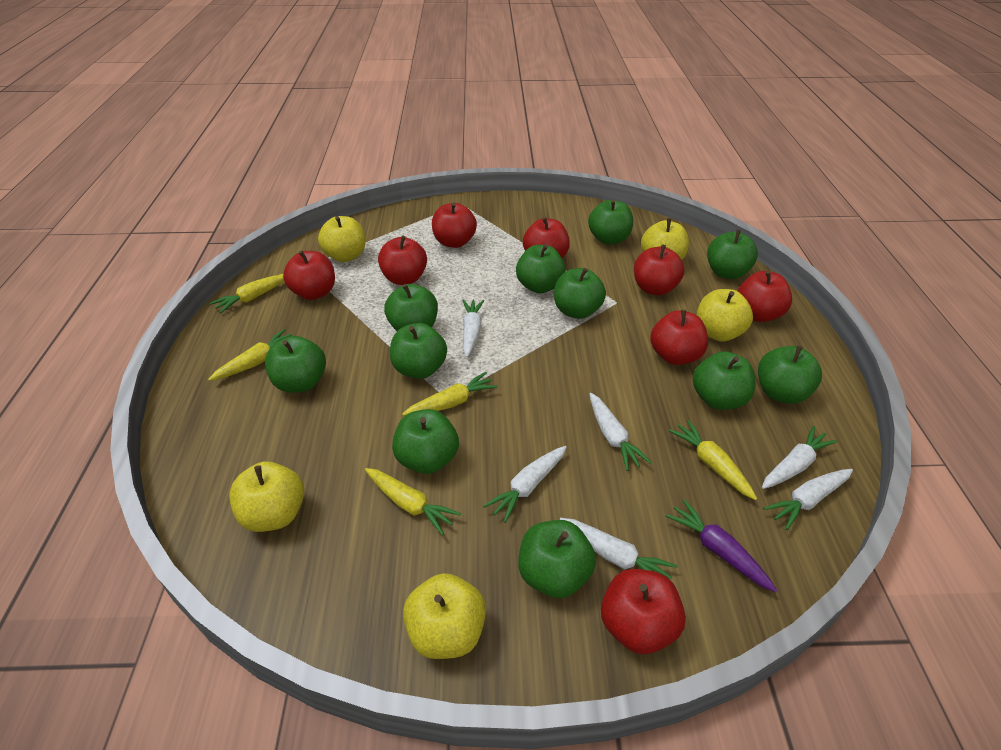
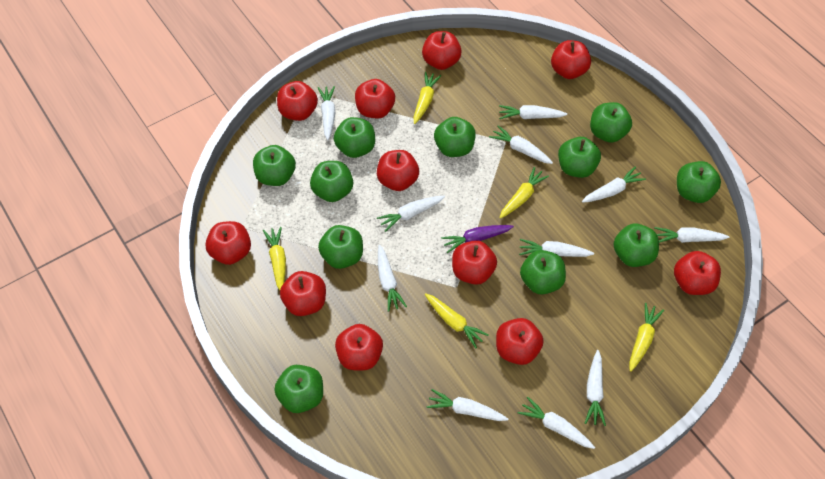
red apple: [283,250,335,300] [378,236,427,285] [432,203,477,248] [523,217,570,258] [601,569,686,654] [634,245,684,296] [650,310,708,365] [738,271,792,322] = 8 -> [205,221,251,265] [277,81,318,121] [280,271,326,316] [335,324,383,370] [355,79,395,118] [377,150,419,191] [422,31,462,70] [452,240,497,285] [496,318,544,365] [551,40,591,79] [674,251,721,295] = 11
white carrot: [462,299,484,357] [483,446,567,523] [560,518,678,579] [590,393,652,471] [762,426,838,489] [763,469,853,530] = 6 -> [318,86,335,141] [377,196,445,232] [378,245,407,312] [427,389,508,421] [489,126,553,164] [499,105,567,119] [518,396,595,449] [519,239,594,257] [582,167,646,203] [585,350,606,426] [654,227,729,243] = 11
yellow apple: [229,462,304,532] [318,216,366,262] [403,573,486,659] [641,218,689,260] [697,289,753,342] = 5 -> none = 0

